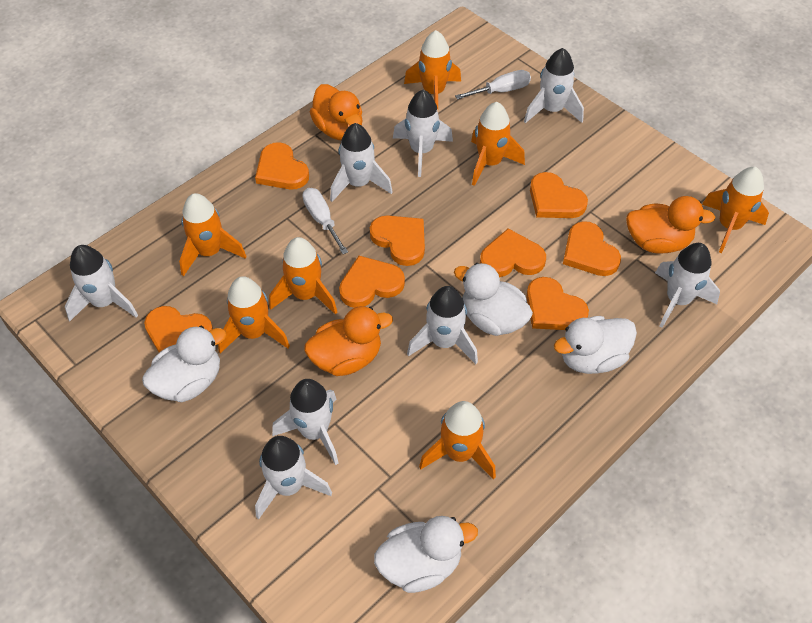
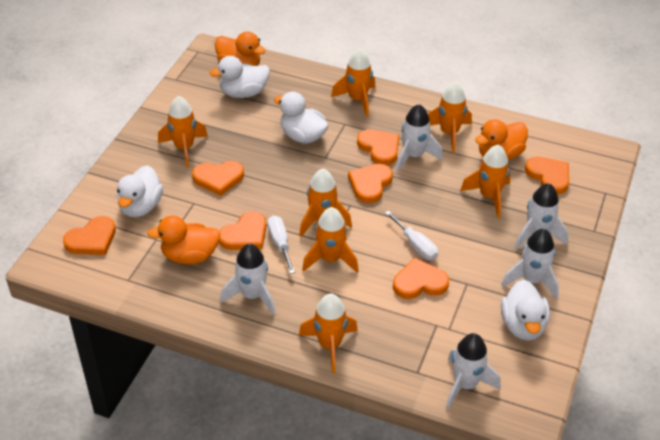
orange heart: [144,306,213,352] [255,142,309,189] [339,256,405,308] [370,215,425,266] [480,228,546,277] [526,277,589,330] [530,172,588,218] [563,221,621,276] = 8 -> [63,216,116,255] [192,161,244,196] [219,211,266,250] [348,164,393,203] [357,129,399,165] [393,258,449,299] [525,157,569,194] = 7
white rocket: [65,245,138,322] [255,436,332,519] [272,379,338,465] [330,123,393,202] [393,90,453,177] [407,286,478,364] [524,48,584,123] [655,243,720,328] = 8 -> [220,244,275,315] [396,104,443,172] [446,333,501,409] [501,229,559,300] [514,183,568,249] = 5

